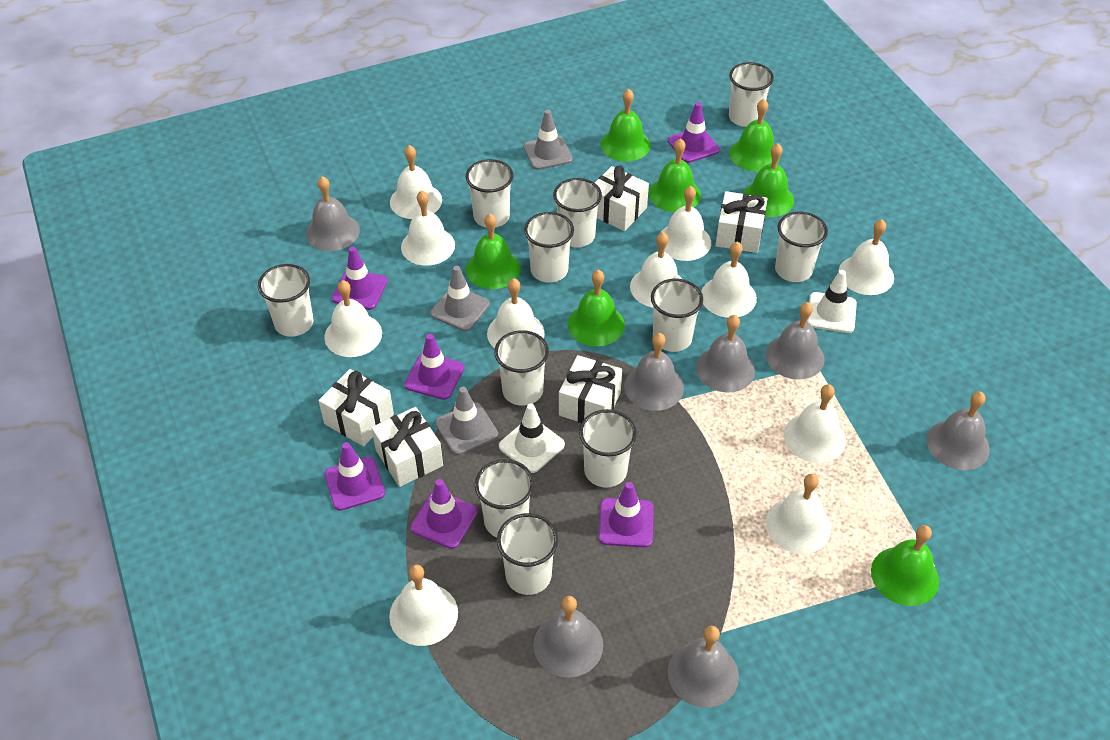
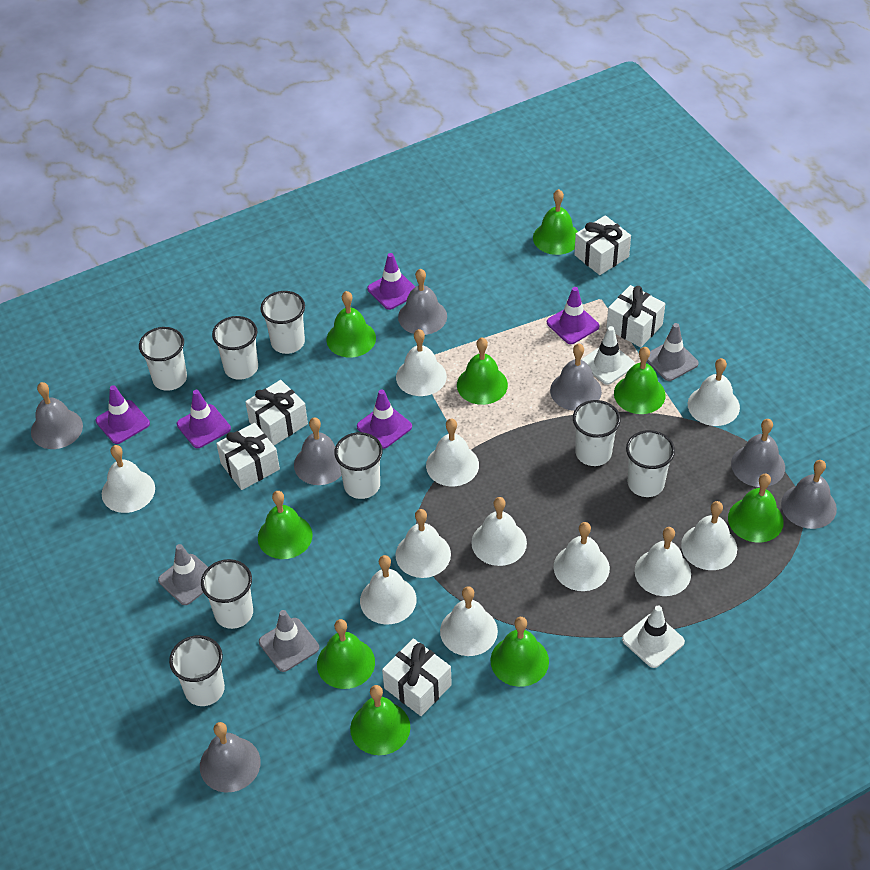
green bell: [466,214,521,289] [568,269,625,346] [600,89,650,162] [649,138,701,212] [729,99,780,172] [742,143,794,217] [871,525,939,606] = 7 -> [258,491,313,559] [317,619,375,689] [326,291,376,357] [350,685,410,755] [457,338,508,405] [491,617,549,687] [533,189,578,255] [614,347,666,414] [728,473,784,543] = 9
purple traffic cone: [324,442,385,511] [332,247,388,310] [405,334,464,400] [411,479,478,549] [599,482,654,547] [668,102,720,163] = 6 -> [96,385,150,444] [177,390,231,448] [357,390,412,449] [367,253,415,310] [547,287,599,344] = 5
white cup: [258,264,313,337] [466,159,513,227] [475,459,534,537] [494,330,549,406] [497,513,558,595] [524,212,574,283] [553,178,602,247] [579,409,637,488] [651,279,703,352] [729,62,774,127] [775,212,828,282] = 11 -> [139,327,187,391] [169,635,225,706] [201,559,253,629] [212,316,258,380] [260,291,305,354] [334,432,383,499] [573,400,620,466] [626,430,675,497] = 8

